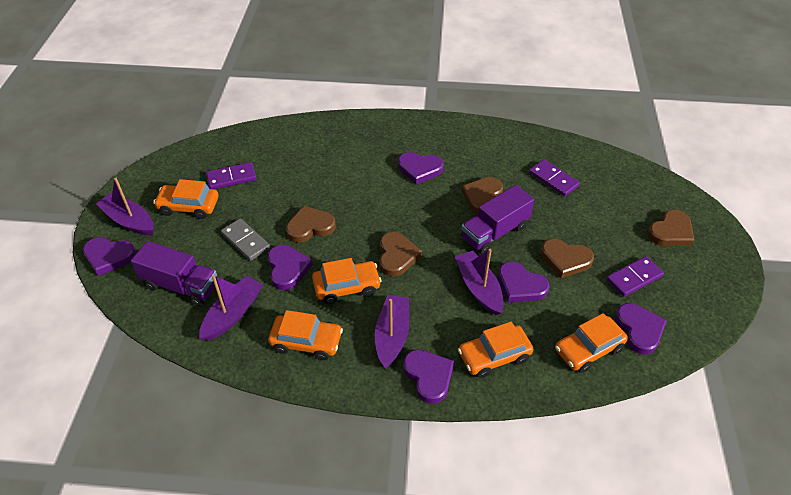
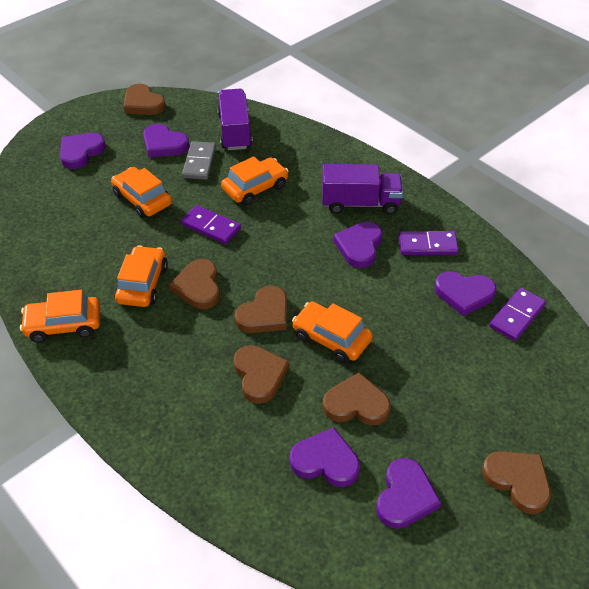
brown heart: [286,206,336,243] [380,232,422,277] [462,177,503,214] [541,239,594,278] [648,210,695,246] = 5 -> [124,84,165,115] [169,259,220,309] [233,345,289,404] [235,286,287,333] [323,372,391,426] [482,451,551,514] = 6
purple boat: [96,178,154,235] [199,275,263,341] [375,295,409,368] [455,249,504,315] = 4 -> none = 0

